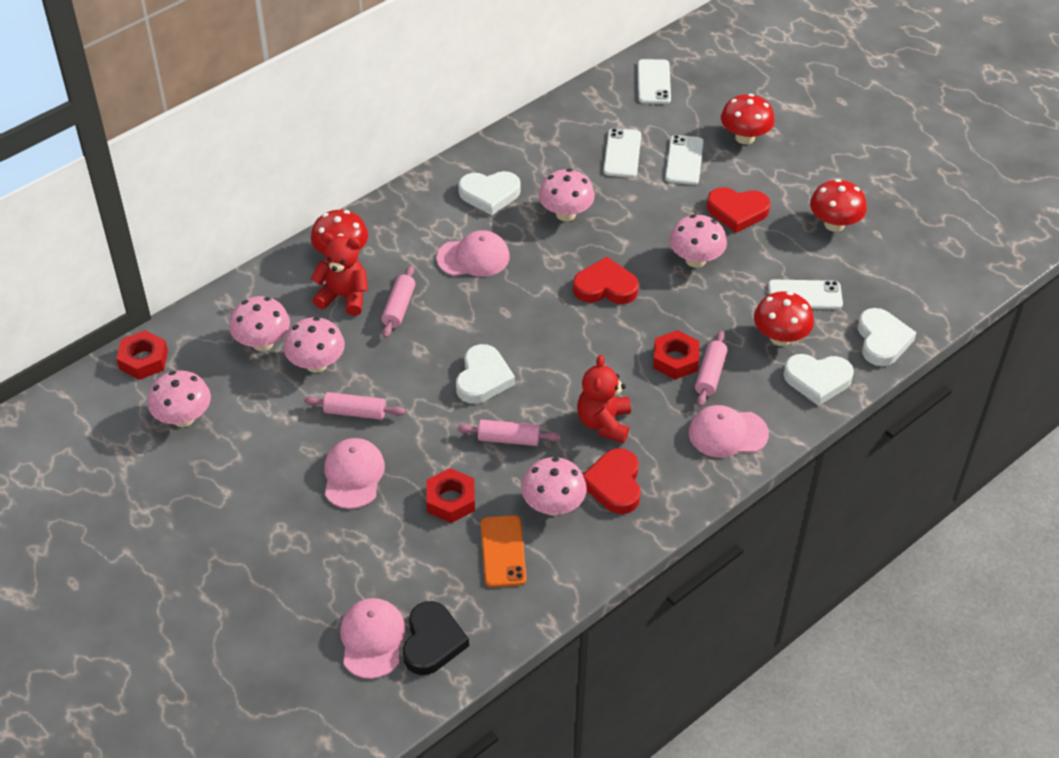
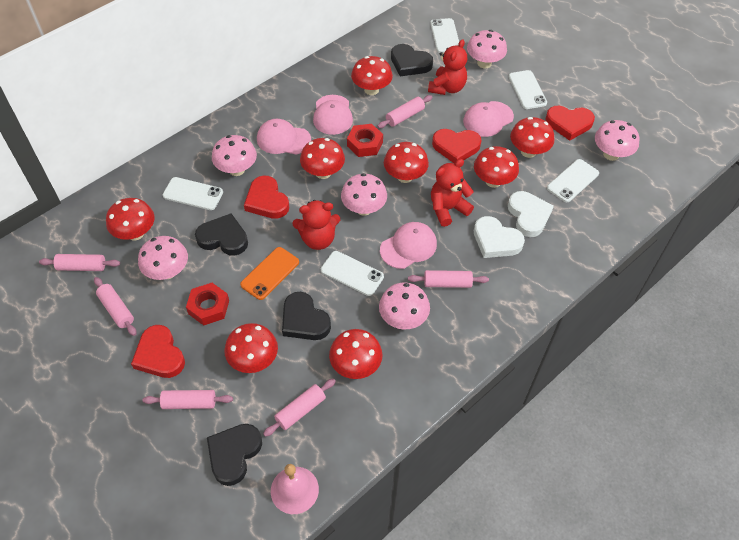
black heart: [403,601,469,675] = 1 -> [195,213,248,256] [207,424,262,486] [282,292,331,340] [391,44,433,76] = 4
pink bell: none = 0 -> [271,464,319,514] = 1
pink rolling pin: [304,392,405,420] [381,265,415,338] [457,420,561,446] [695,331,728,407] = 4 -> [39,254,120,271] [94,277,136,336] [143,390,233,409] [263,378,336,437] [377,95,433,128] [408,270,489,288] = 6
red heart: [573,257,639,304] [583,448,641,514] [707,187,771,233] = 3 -> [131,325,185,378] [244,176,289,219] [432,129,482,164] [545,106,595,141] = 4
red mushroom: [311,210,368,254] [721,94,775,144] [754,291,814,346] [810,179,867,232] = 4 -> [106,198,154,240] [224,323,278,373] [300,138,345,179] [329,329,383,379] [351,56,393,95] [384,142,429,183] [474,146,519,188] [510,117,555,158] = 8
red nut: [116,330,168,380] [426,468,475,523] [653,330,699,380] = 3 -> [186,283,229,326] [347,124,383,157] = 2
red teddy bear: [311,233,368,316] [577,355,631,443] = 2 -> [293,200,340,250] [428,39,467,95] [431,159,474,227] = 3
white heart: [456,344,515,404] [458,171,521,216] [783,354,854,406] [858,308,917,366] = 4 -> [474,216,525,258] [508,191,554,237] = 2
white phone: [603,128,641,178] [638,59,671,104] [665,135,704,185] [768,280,843,309] = 4 -> [163,177,223,210] [321,251,384,296] [430,18,459,53] [509,70,547,109] [547,159,599,202] = 5

